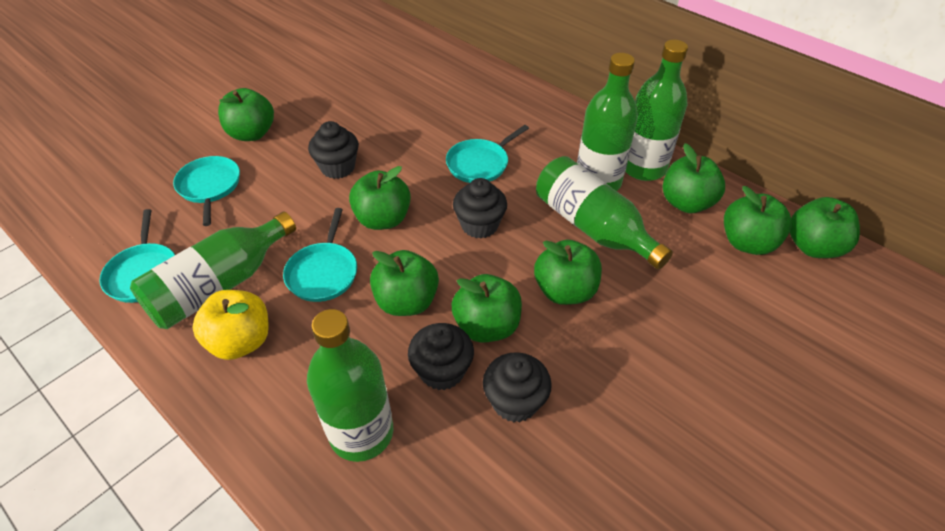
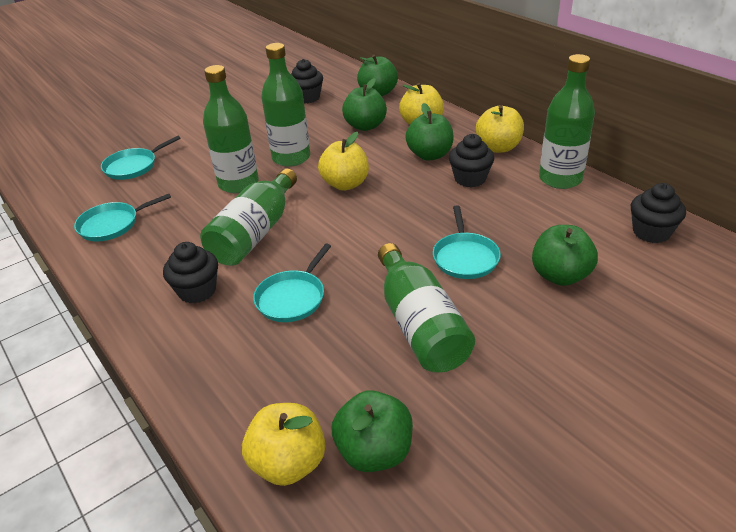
green apple: [218,88,274,141] [349,166,411,230] [370,250,439,316] [452,274,522,343] [534,240,602,305] [663,143,725,213] [724,186,792,255] [790,197,860,258] = 8 -> [332,390,413,472] [342,78,387,131] [357,55,398,96] [405,103,454,161] [532,225,598,286] = 5
yellow apple: [192,290,269,360] = 1 -> [242,403,325,486] [318,132,369,191] [399,83,444,125] [476,105,524,153] = 4

